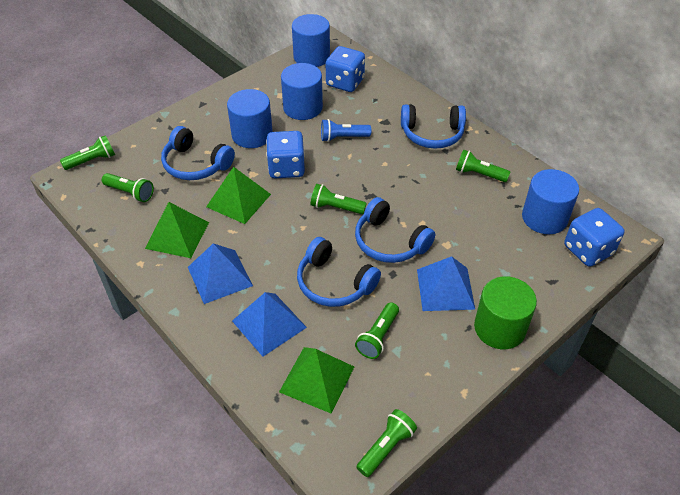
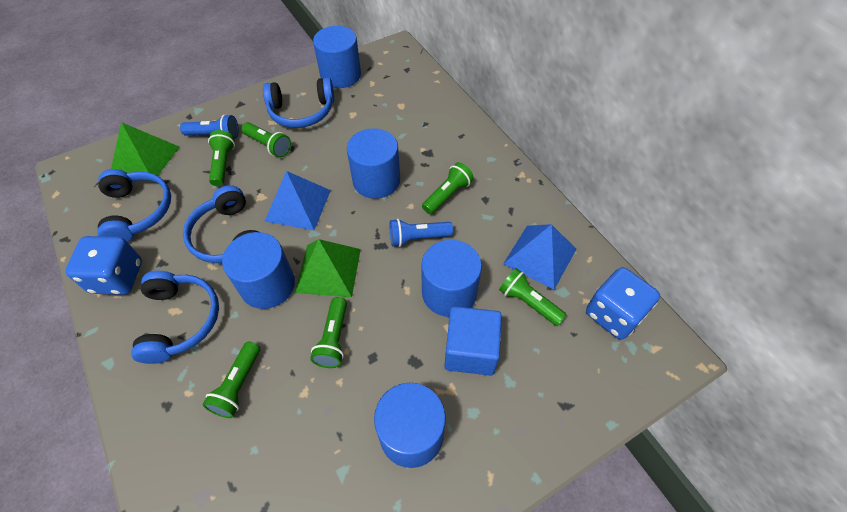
blue cube: none = 0 -> [444,306,502,376] = 1
blue cylinder: [227,89,273,148] [281,63,323,120] [292,14,330,67] [522,169,579,234] = 4 -> [222,232,295,309] [313,26,361,88] [347,128,400,199] [374,383,446,468] [421,240,482,317] = 5
blue dice: [266,131,305,178] [326,46,365,92] [564,208,624,267] = 3 -> [65,236,142,295] [586,267,660,340] = 2
blue flashlight: [321,119,371,142] = 1 -> [180,114,239,139] [389,219,453,247] = 2
blue pyramid: [188,243,253,304] [232,292,307,357] [417,256,475,311] = 3 -> [265,171,331,230] [503,224,576,290] = 2
green cylinder: [474,276,537,349] = 1 -> none = 0
green pyramid: [145,202,209,258] [206,167,271,224] [279,347,354,413] = 3 -> [111,122,179,176] [295,239,361,297] = 2

